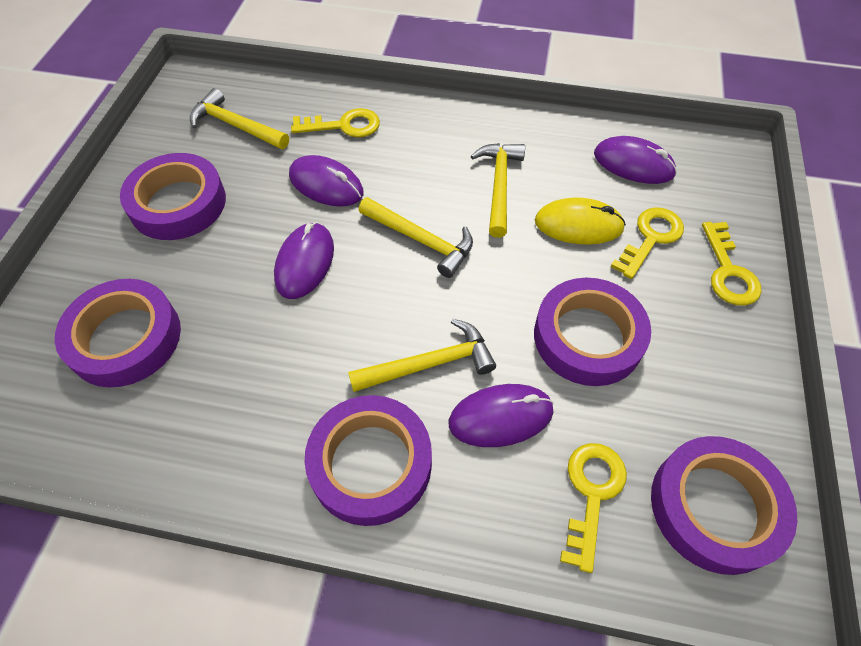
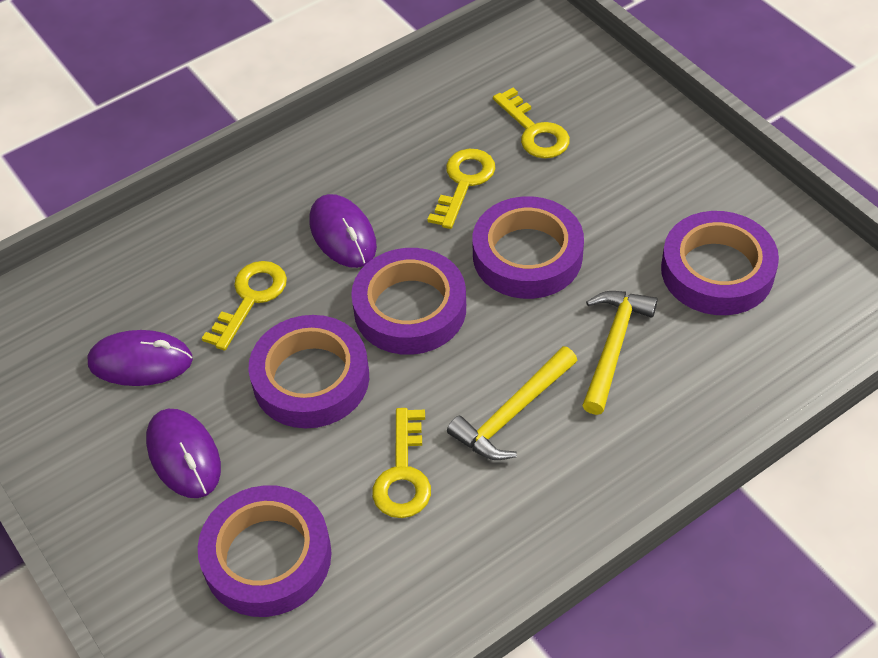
purple mouse: [274,222,334,299] [289,155,364,206] [449,384,554,447] [594,136,677,184] = 4 -> [87,330,193,386] [146,409,221,498] [309,194,377,268] = 3
yellow hammer: [190,88,289,149] [348,319,496,392] [359,197,473,278] [471,143,525,238] = 4 -> [447,346,577,460] [582,291,658,415] = 2
yellow mouse: [535,198,626,245] = 1 -> none = 0

